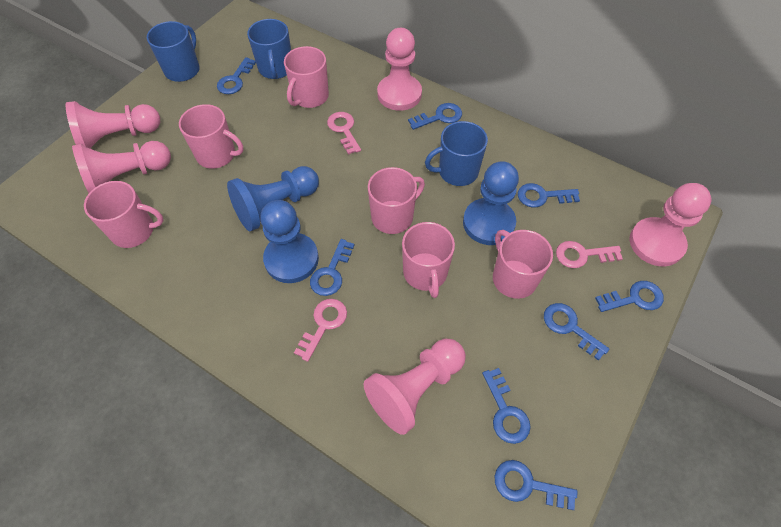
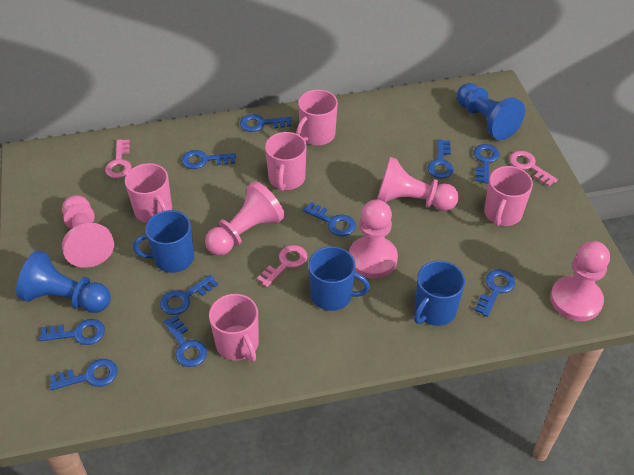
blue key: [217,57,256,94] [310,239,355,296] [408,103,462,130] [482,368,531,444] [494,460,577,510] [518,183,580,208] [544,303,609,361] [595,281,664,312] = 8 -> [39,319,105,345] [50,359,117,390] [160,275,218,315] [163,315,207,367] [182,150,236,169] [240,114,292,132] [303,202,356,236] [428,139,454,179] [474,144,499,183] [474,269,515,317] = 10
blue pawn: [227,166,319,231] [260,200,319,283] [463,161,519,245] = 3 -> [16,250,111,313] [457,83,525,140] = 2
pink mug: [84,181,164,248] [179,104,244,169] [284,46,329,108] [368,167,425,234] [402,222,455,298] [493,230,553,299] = 6 -> [125,163,172,223] [209,294,259,362] [265,132,307,191] [296,90,338,145] [484,166,533,226] = 5

